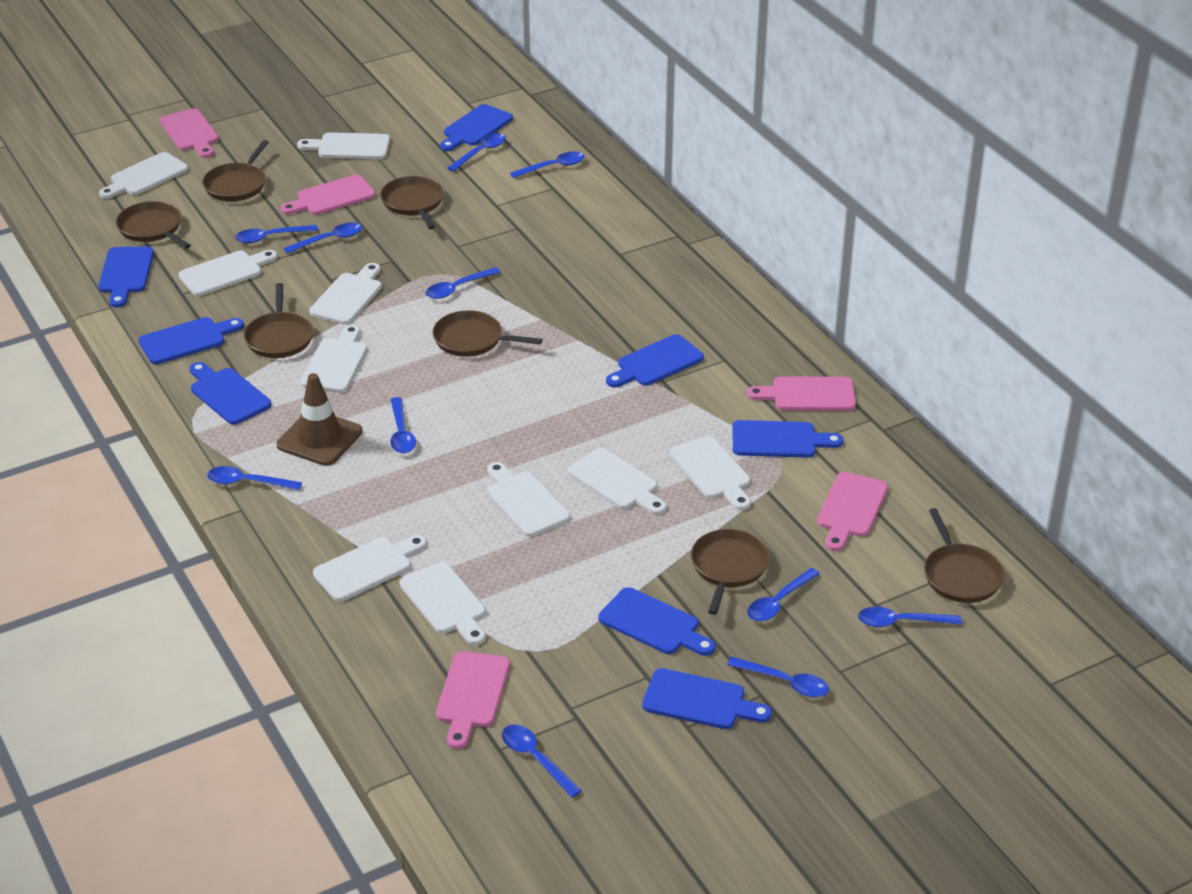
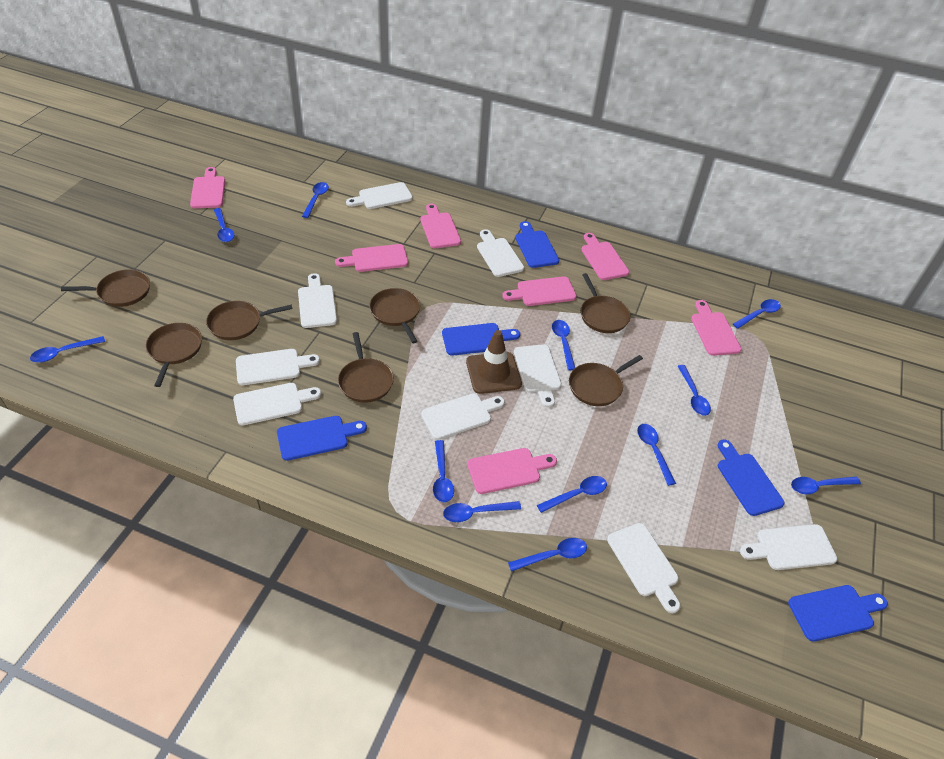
blue cutting board: [98,247,154,308] [138,317,244,364] [190,362,272,425] [440,104,513,151] [599,587,716,656] [606,334,704,387] [642,668,772,729] [733,420,843,458] = 8 -> [277,416,367,461] [442,323,520,356] [515,221,559,268] [717,439,784,516] [788,585,888,642] = 5
blue spoon: [207,466,302,490] [235,225,318,243] [284,222,362,254] [390,397,416,453] [426,267,501,299] [448,133,506,172] [502,725,582,798] [510,152,585,178] [727,657,829,697] [747,568,820,622] [858,606,962,627] = 11 -> [30,336,105,363] [214,208,234,242] [302,182,329,218] [433,440,454,503] [443,501,521,522] [508,538,587,572] [537,476,607,513] [552,320,575,370] [637,424,676,486] [678,365,711,416] [733,299,781,329] [791,477,861,494] = 12
pink cutting board: [160,109,219,158] [281,175,376,215] [436,651,510,749] [747,376,856,411] [817,472,888,551] = 5 -> [190,167,225,208] [335,244,408,272] [420,204,461,249] [467,448,557,494] [502,276,577,306] [581,233,629,280] [691,300,742,356] = 7
white cutting board: [99,152,188,199] [178,250,278,296] [297,132,390,159] [300,325,367,393] [309,263,382,325] [313,535,427,602] [399,562,486,645] [487,462,570,537] [568,448,667,515] [670,436,751,510] = 10 -> [233,383,321,425] [236,349,320,385] [298,273,337,328] [346,182,413,209] [421,393,505,440] [477,229,524,277] [514,344,562,408] [607,523,680,613] [740,524,837,570] = 9

